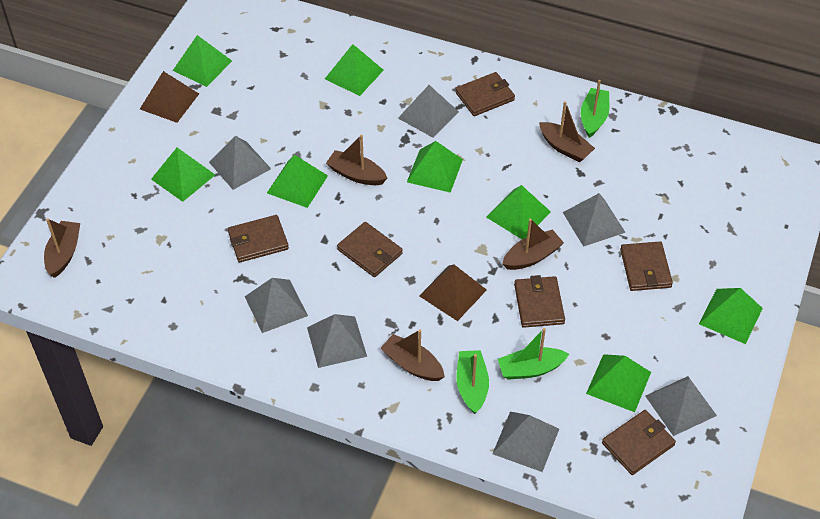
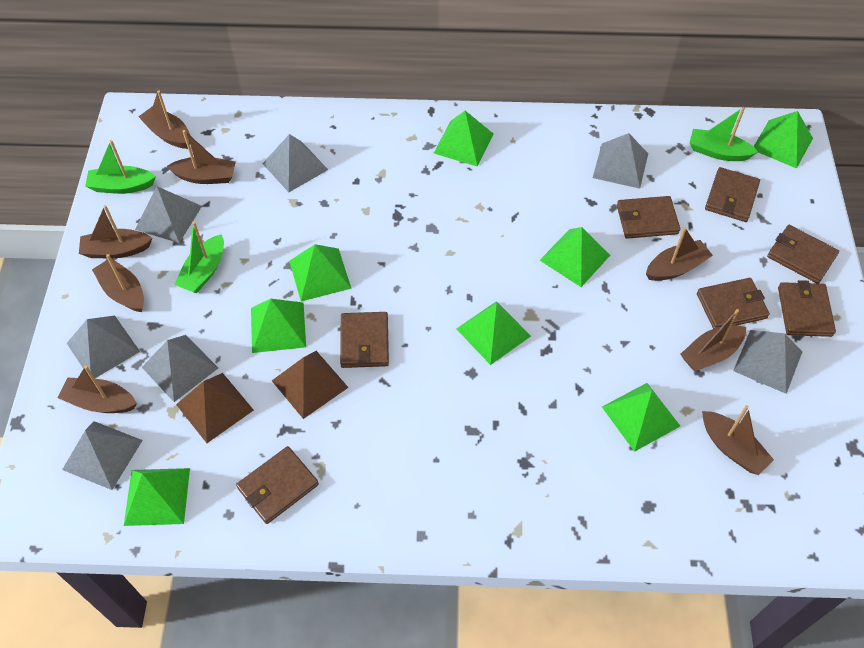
brown boat: [44,218,80,278] [326,135,387,185] [380,329,445,381] [502,219,564,270] [539,101,595,162] = 5 -> [58,366,137,413] [79,205,152,258] [92,254,144,312] [138,90,190,149] [167,130,236,184] [646,227,713,281] [680,309,746,372] [702,405,774,475] = 8
brown wallet: [228,215,289,263] [337,222,403,277] [455,72,515,116] [514,275,565,328] [602,410,676,475] [620,241,673,291] = 6 -> [236,446,319,524] [340,312,389,368] [617,196,680,239] [697,278,770,329] [705,167,760,222] [767,225,839,284] [778,280,836,337] = 7

